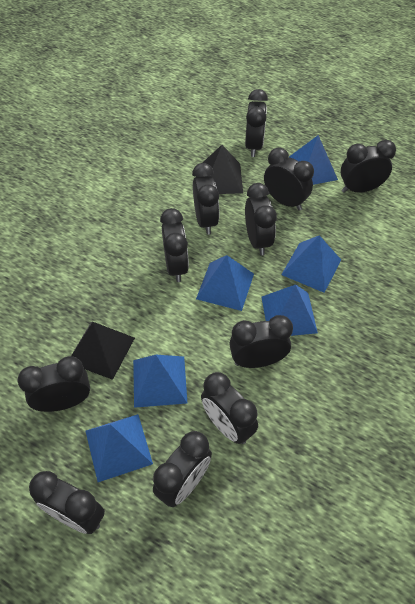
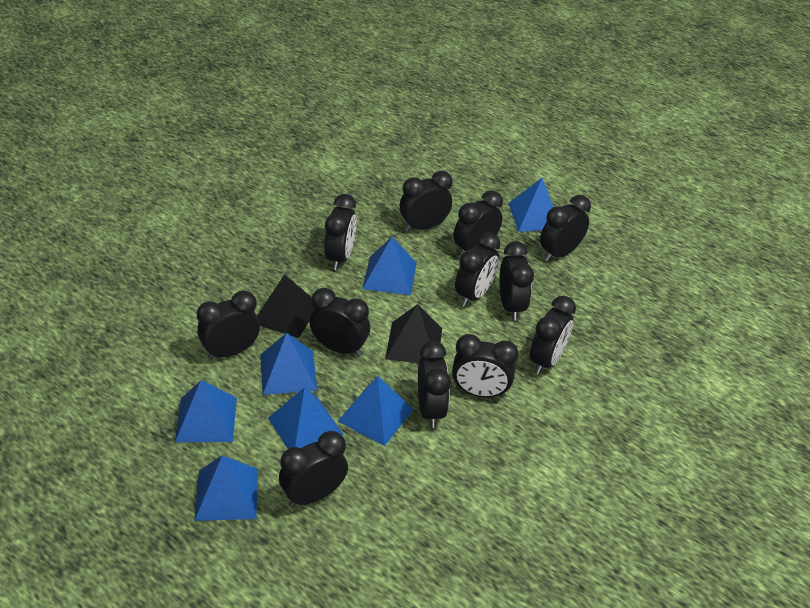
black clock: [18,356,90,412] [29,471,105,534] [153,431,212,507] [160,208,189,282] [192,163,219,235] [201,372,258,444] [229,315,293,368] [245,89,268,157] [245,183,277,255] [264,148,314,210] [340,140,396,193] = 11 -> [197,291,260,360] [279,431,348,507] [310,288,370,356] [324,194,357,270] [400,171,452,232] [418,341,451,428] [452,334,518,398] [454,190,503,257] [455,232,500,307] [499,241,534,321] [530,296,576,375] [540,195,591,262] = 12
blue pyramid: [86,414,153,482] [133,355,187,408] [196,255,254,311] [261,284,318,336] [281,235,341,293] [289,135,338,185] = 6 -> [175,380,237,442] [194,455,258,521] [260,333,317,395] [268,387,343,449] [338,376,414,446] [362,237,417,295] [509,178,554,232] = 7

